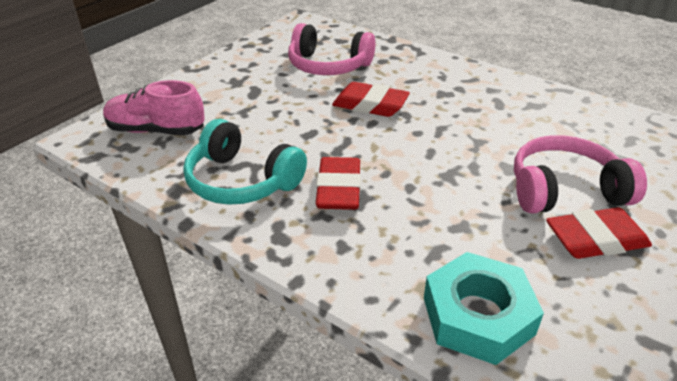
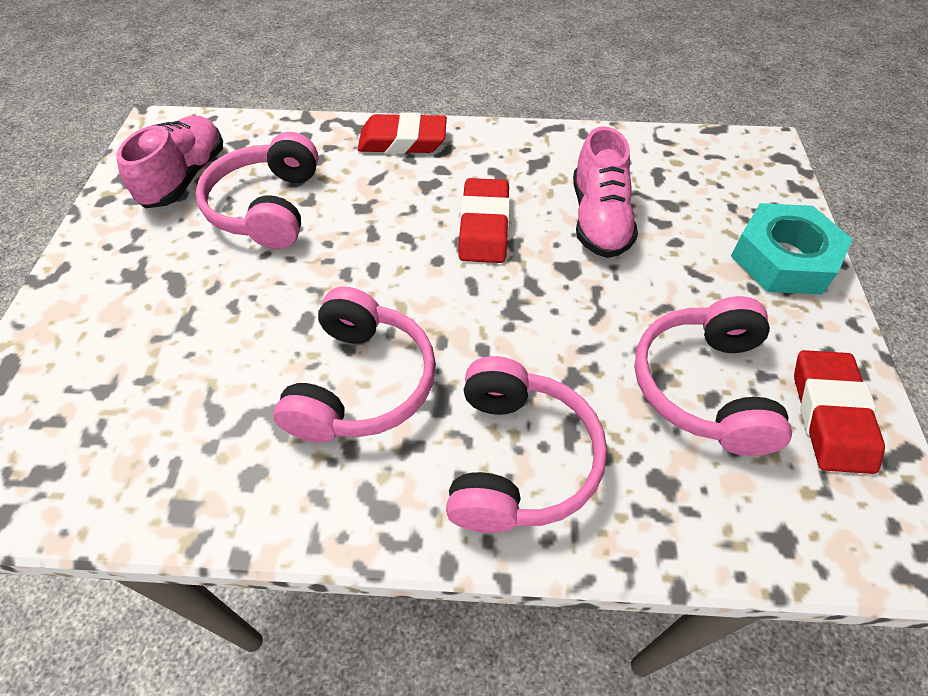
pink headphones: [288,23,375,75] [514,135,647,214] = 2 -> [196,132,318,249] [273,287,436,442] [446,356,607,533] [634,296,792,456] = 4
pink shoe: [103,80,205,135] = 1 -> [117,116,223,208] [573,126,638,258] = 2
turquoise headphones: [183,119,307,205] = 1 -> none = 0

